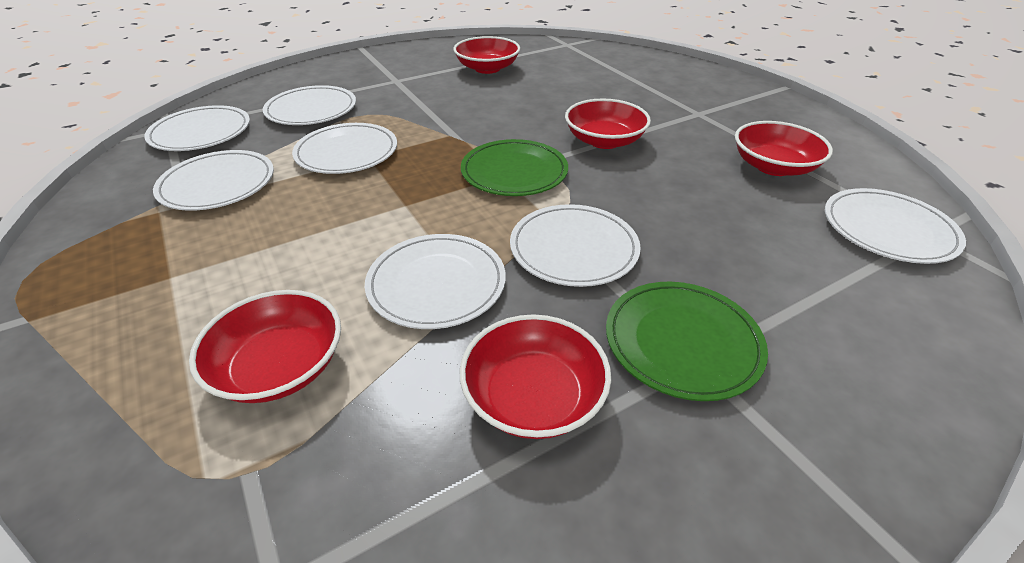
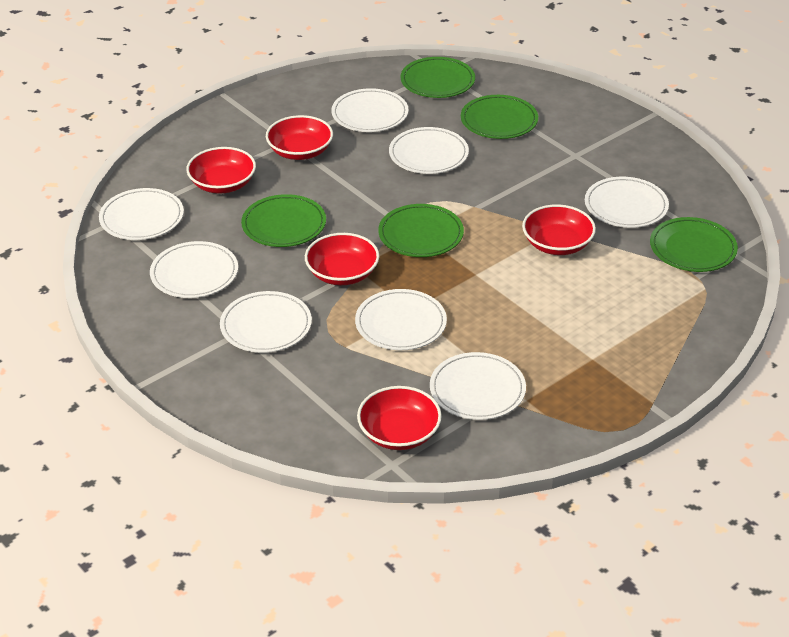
green plate: [461,139,568,196] [606,282,768,401] = 2 -> [241,194,326,247] [378,204,464,257] [400,57,475,98] [461,95,538,139] [650,217,738,272] = 5
white plate: [144,105,250,151] [153,150,274,211] [263,85,356,125] [292,123,397,174] [365,234,506,329] [510,204,641,287] [825,188,966,264] = 7 -> [99,188,184,240] [150,241,238,298] [220,291,312,353] [331,88,409,132] [355,289,447,350] [389,127,469,174] [430,352,526,420] [585,177,669,228] = 8

